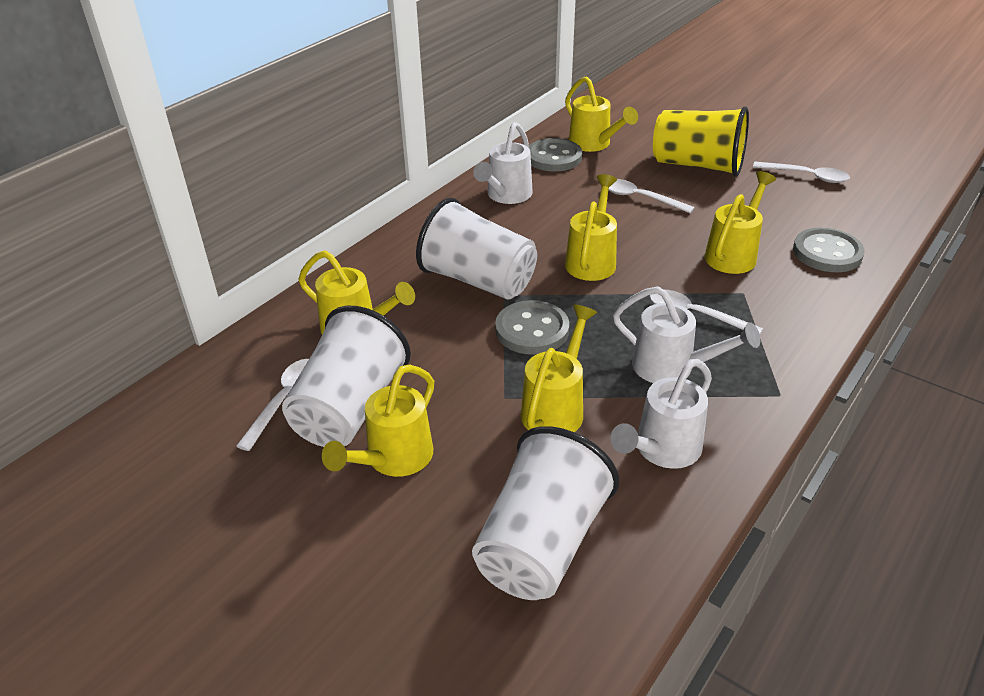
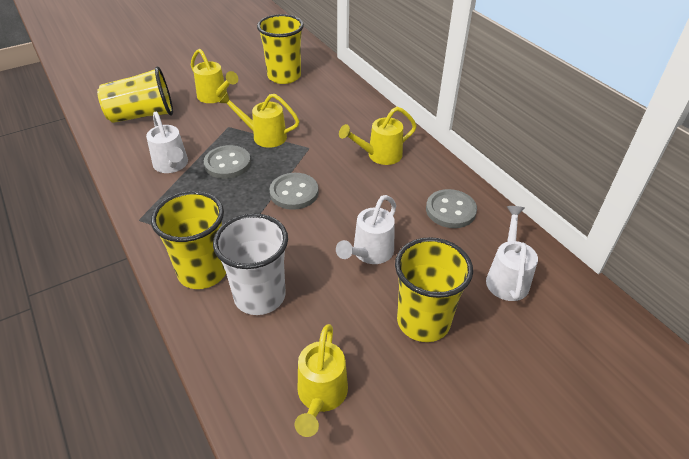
white cup: [282,306,411,447] [416,198,537,300] [472,426,619,600] = 3 -> [213,214,288,315] = 1
white spoon: [236,359,309,451] [608,179,695,214] [650,290,763,334] [753,162,850,183] = 4 -> none = 0
yellow cup: [653,107,749,176] = 1 -> [97,66,173,123] [151,191,226,289] [257,14,304,84] [395,237,473,342] = 4
yellow watering can: [299,250,415,334] [322,365,434,477] [521,305,597,432] [565,76,638,152] [565,174,617,281] [705,171,776,274] = 6 -> [191,49,238,103] [219,93,299,148] [295,324,348,437] [339,107,417,165] = 4

